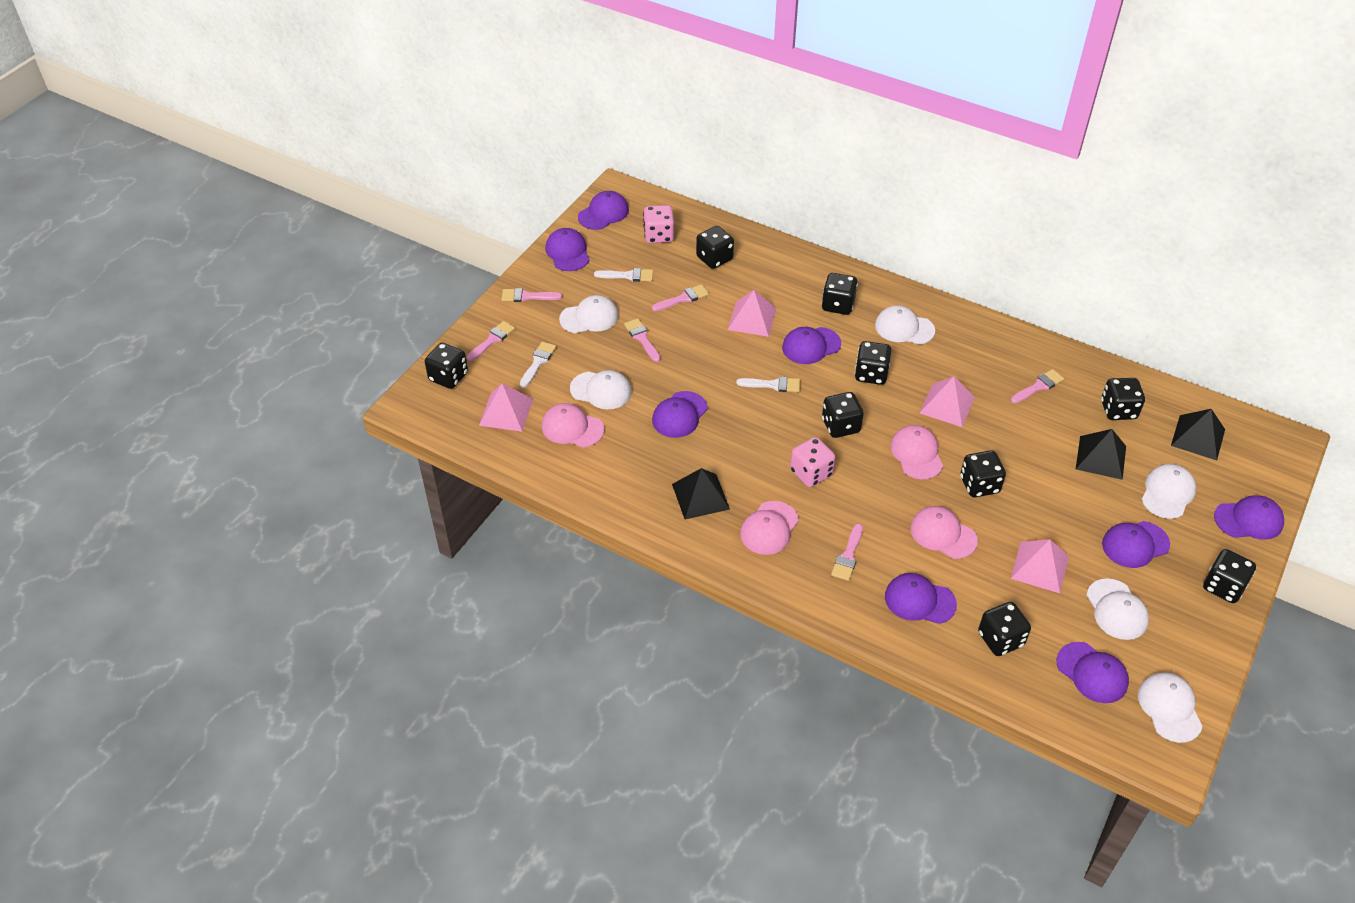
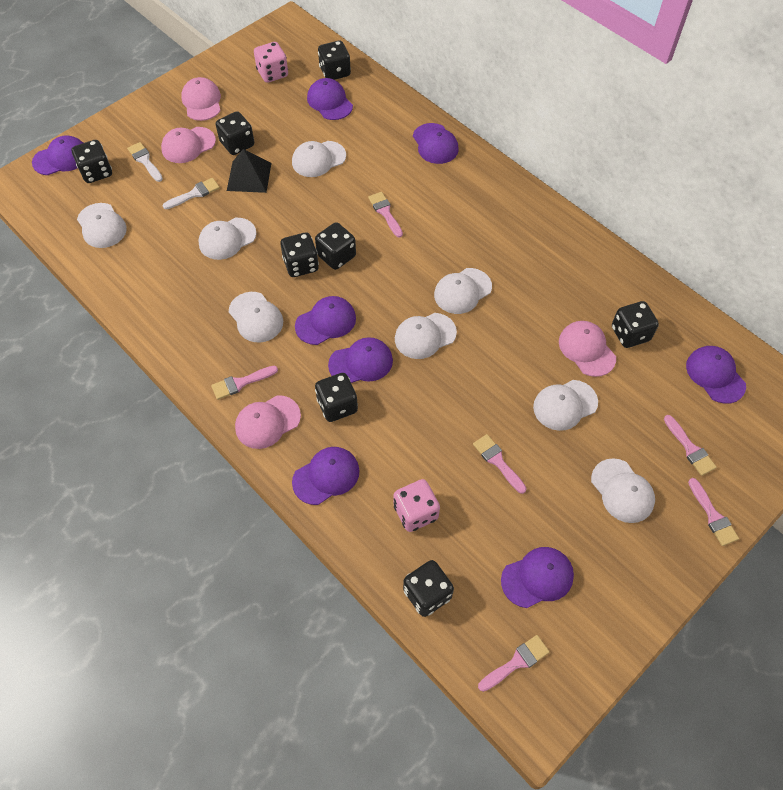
black dice: [425,343,468,389] [696,226,734,269] [822,273,858,315] [822,392,864,438] [855,341,892,385] [960,450,1006,497] [978,602,1031,656] [1101,378,1145,420] [1203,549,1256,603] = 9 -> [72,140,112,183] [216,111,254,155] [280,232,319,277] [315,222,356,270] [315,373,358,422] [318,41,351,80] [403,560,454,617] [612,301,659,348] = 8
black pyramid: [672,468,730,519] [1076,429,1126,480] [1171,409,1225,460] = 3 -> [227,149,271,193] = 1
pink pyramid: [479,383,533,432] [728,290,777,337] [920,376,975,427] [1011,539,1069,593] = 4 -> none = 0
white brush: [520,342,556,388] [594,268,653,282] [736,377,800,392] = 3 -> [127,142,163,182] [163,178,220,209] = 2
white cap: [559,295,619,333] [570,370,632,409] [875,305,935,345] [1087,579,1149,640] [1138,672,1202,743] [1141,464,1196,519] = 6 -> [77,203,127,248] [198,218,257,260] [229,292,283,342] [292,141,346,177] [395,313,457,359] [434,268,492,314] [533,380,598,431] [591,458,655,523] = 8

